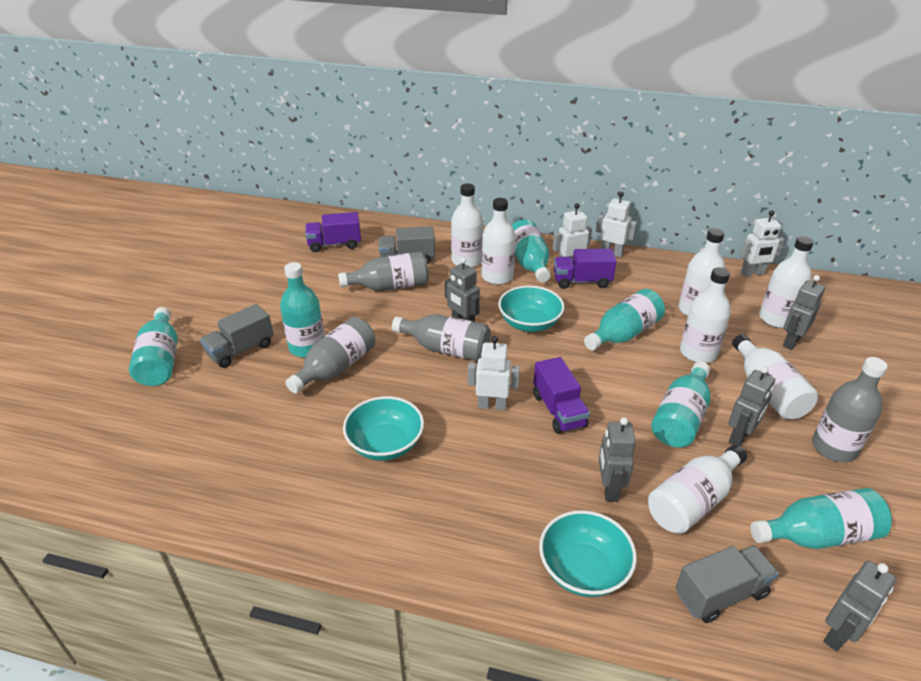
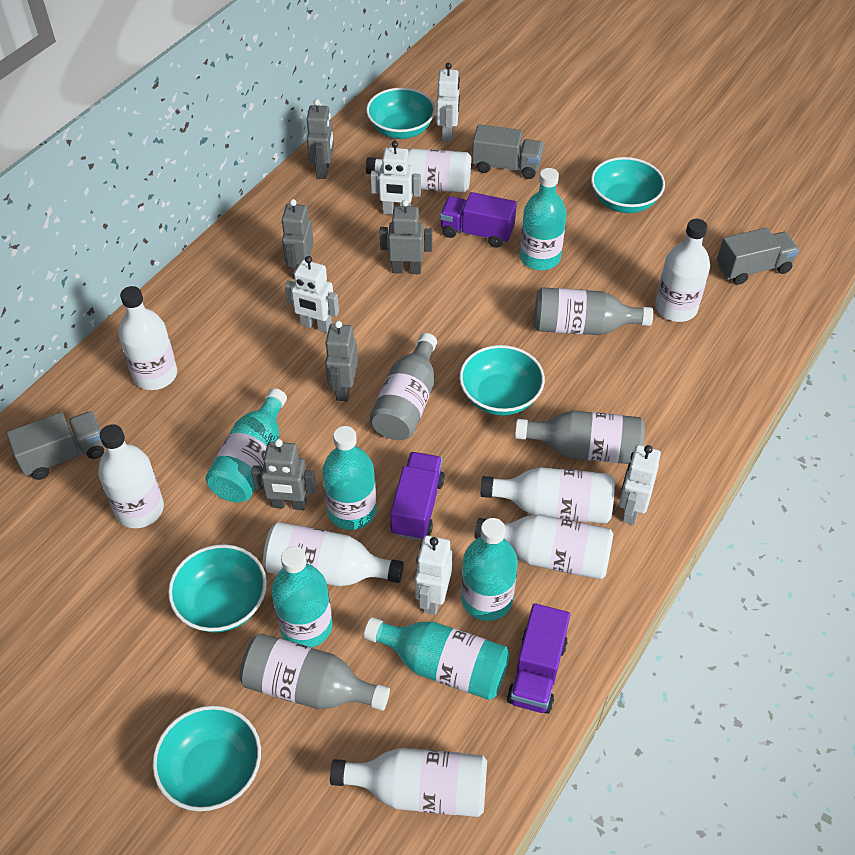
turquoise bowl: [343,396,424,461] [498,286,565,332] [539,510,637,597] = 3 -> [152,705,261,811] [168,544,267,633] [366,88,436,139] [459,345,545,416] [591,157,665,213] = 5
white bottle: [451,183,484,268] [481,198,516,285] [648,445,747,534] [679,228,725,316] [680,267,731,363] [732,334,818,419] [759,236,814,328] = 7 -> [98,424,164,528] [118,286,177,390] [263,522,404,586] [330,748,487,817] [366,149,471,192] [474,515,613,579] [480,467,615,524] [655,219,710,322] = 8
white robot: [468,336,520,410] [553,203,592,262] [596,192,637,258] [740,210,784,277] = 4 -> [285,256,339,333] [370,141,421,215] [415,535,453,615] [436,63,460,142] [619,445,661,525] = 5

